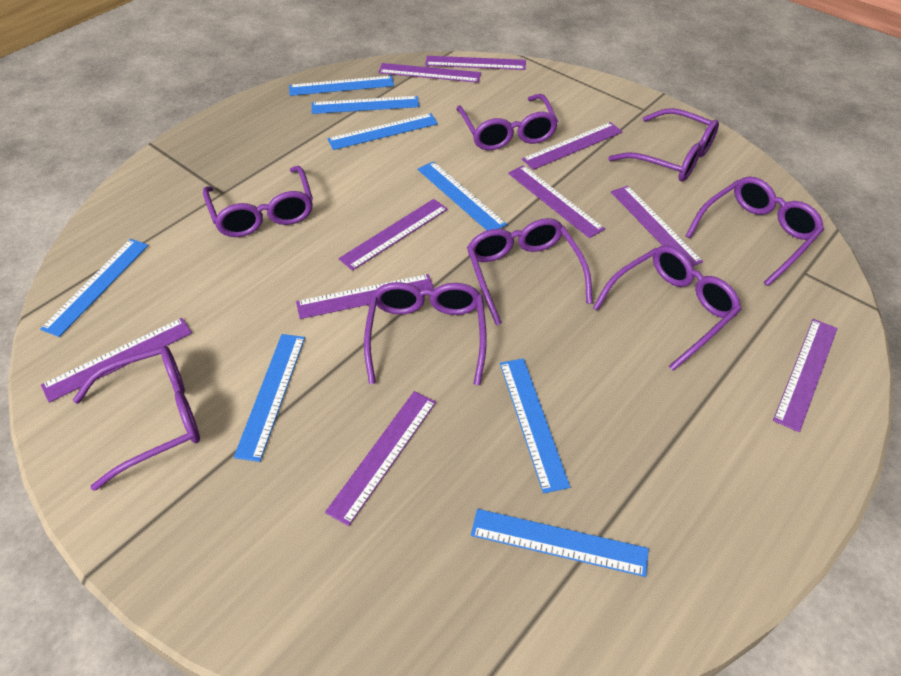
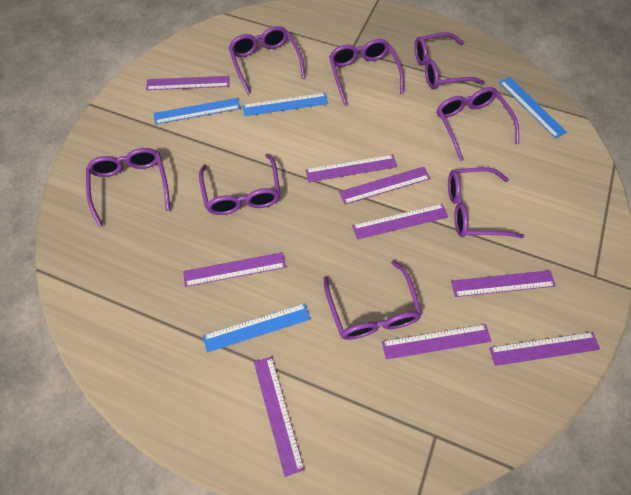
blue ruler: [40,239,149,337] [234,334,305,462] [289,76,394,96] [312,96,419,114] [327,113,438,150] [417,161,507,230] [471,509,649,577] [500,358,570,493] = 8 -> [154,98,240,124] [203,303,311,352] [243,93,328,116] [499,77,567,139] = 4
purple ruler: [41,318,192,403] [296,274,434,319] [325,391,436,526] [339,199,448,271] [378,63,481,83] [425,56,526,70] [508,165,605,238] [522,122,623,170] [611,186,703,266] [773,319,838,432] = 10 -> [146,76,230,90] [183,252,286,287] [254,356,305,477] [305,155,397,182] [339,167,431,204] [352,204,448,239] [382,324,491,360] [451,270,556,297] [489,332,600,366] = 9

